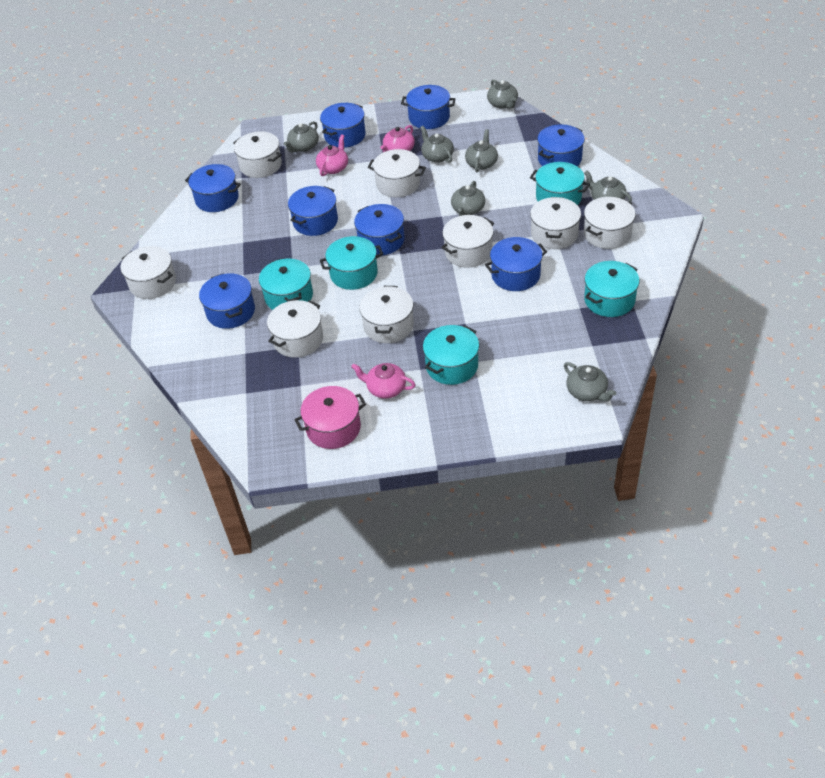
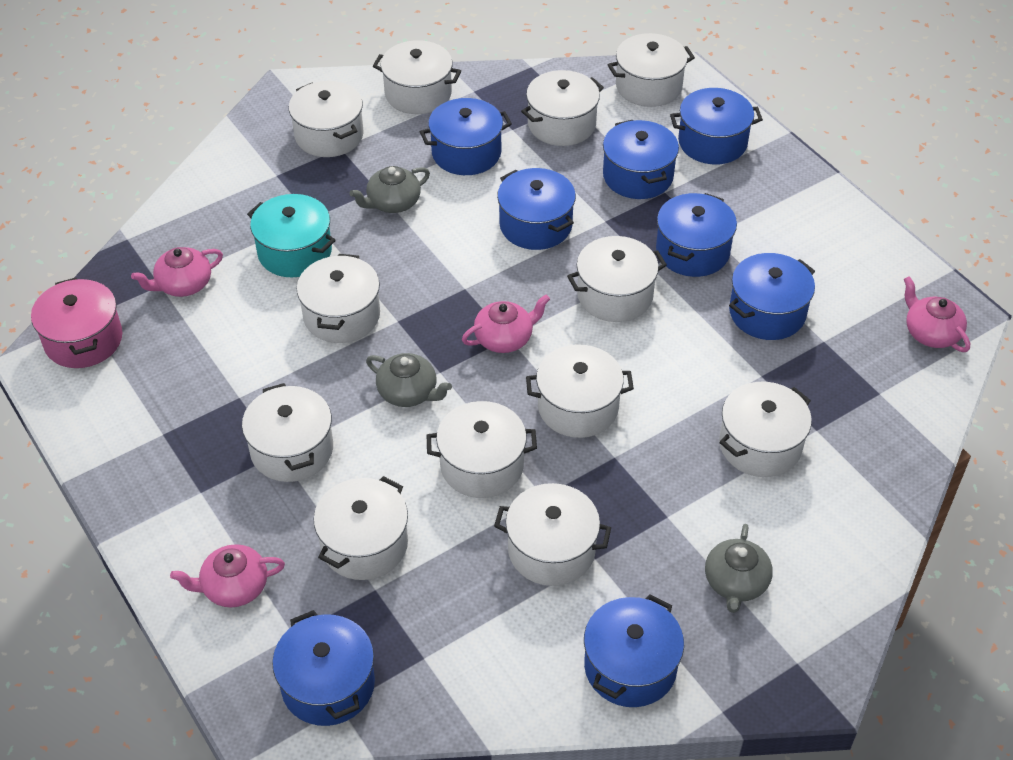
grey teapot: [284,121,319,152] [420,126,454,163] [451,181,485,216] [465,129,498,172] [487,79,518,109] [564,362,616,401] [584,171,632,202] = 7 -> [349,166,430,213] [366,353,452,407] [705,524,773,613] = 3
pink teapot: [316,134,348,176] [351,363,416,399] [380,125,415,152] = 3 -> [131,247,223,297] [170,544,285,607] [462,295,550,353] [904,276,970,352] = 4
turquoise pot: [259,259,313,310] [320,236,383,290] [423,325,479,385] [530,162,590,205] [584,261,640,317] = 5 -> [247,194,336,277] = 1
white pot: [121,246,176,299] [233,131,282,178] [267,300,323,358] [359,286,414,343] [368,149,426,197] [441,215,494,268] [530,197,581,249] [584,197,636,249] = 8 -> [242,383,333,482] [289,81,364,157] [297,254,380,343] [314,476,408,580] [373,40,461,114] [427,401,537,498] [494,483,611,586] [521,70,604,146] [526,345,634,438] [567,236,667,322] [608,33,695,107] [719,382,812,477] = 12

